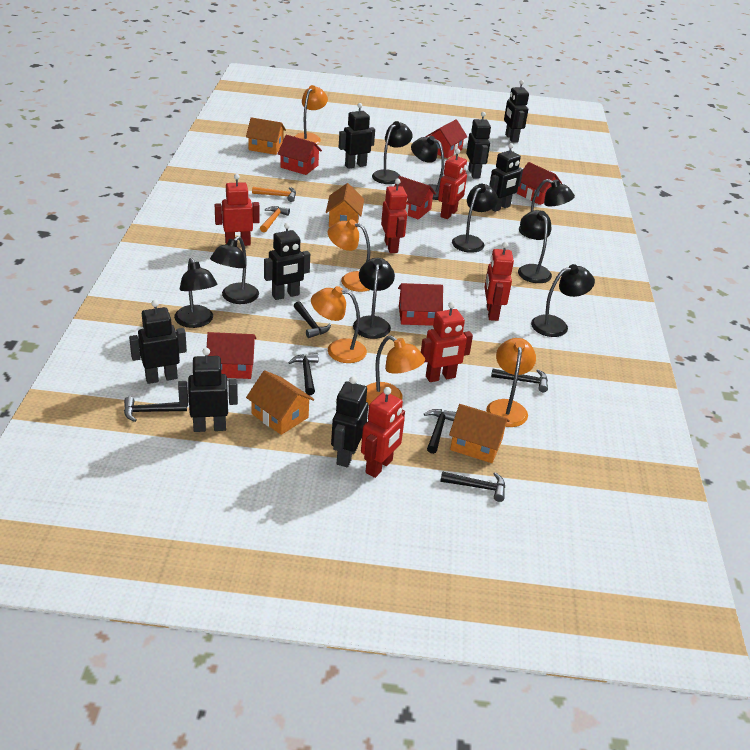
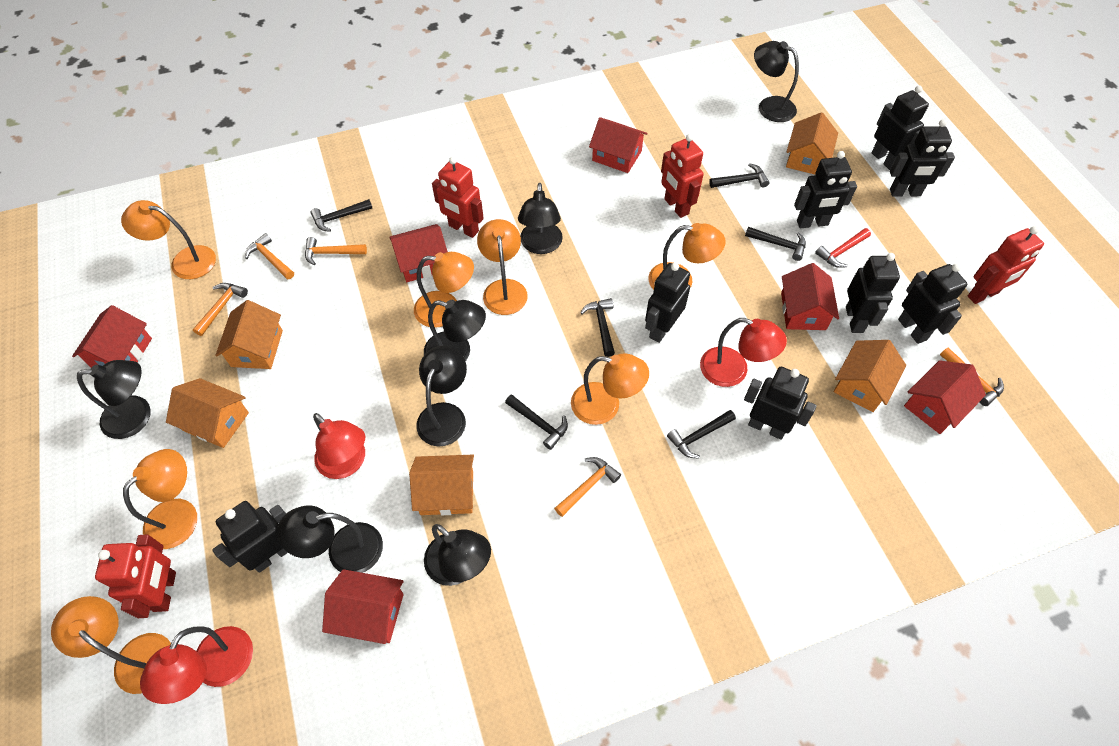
black lamp: [174,258,217,328] [210,236,259,304] [353,258,395,339] [372,121,413,184] [411,136,444,200] [452,183,498,253] [518,210,552,283] [519,179,575,239] [531,264,595,337] = 9 -> [77,360,151,439] [277,505,383,573] [416,346,467,447] [424,300,486,361] [424,524,491,586] [518,183,563,254] [754,41,799,122] = 7
orange hammer: [252,187,296,202] [260,206,290,232] = 2 -> [193,283,248,336] [245,233,294,280] [305,237,367,265] [554,457,621,517] [940,347,1004,406] = 5
orange house: [246,117,286,155] [246,370,314,435] [326,183,364,227] [449,404,510,463] = 4 -> [166,378,249,448] [215,300,283,369] [409,455,474,515] [786,112,838,174] [834,340,906,412] = 5
orange lamp: [294,85,328,144] [311,286,367,363] [328,219,370,292] [366,336,425,405] [486,338,536,427] = 5 -> [51,596,171,694] [121,200,216,279] [123,449,197,549] [414,252,474,328] [477,219,528,315] [571,353,649,425] [648,223,726,290] = 7
red hammer: none = 0 -> [815,228,871,268] = 1
red lamp: none = 0 -> [140,626,253,704] [313,413,365,479] [700,318,787,387] = 3
red robot: [215,174,260,246] [361,387,405,478] [381,179,407,253] [421,302,473,382] [438,149,467,219] [484,242,514,321] = 6 -> [95,535,176,618] [432,157,484,238] [661,134,704,218] [968,226,1044,304] = 4

